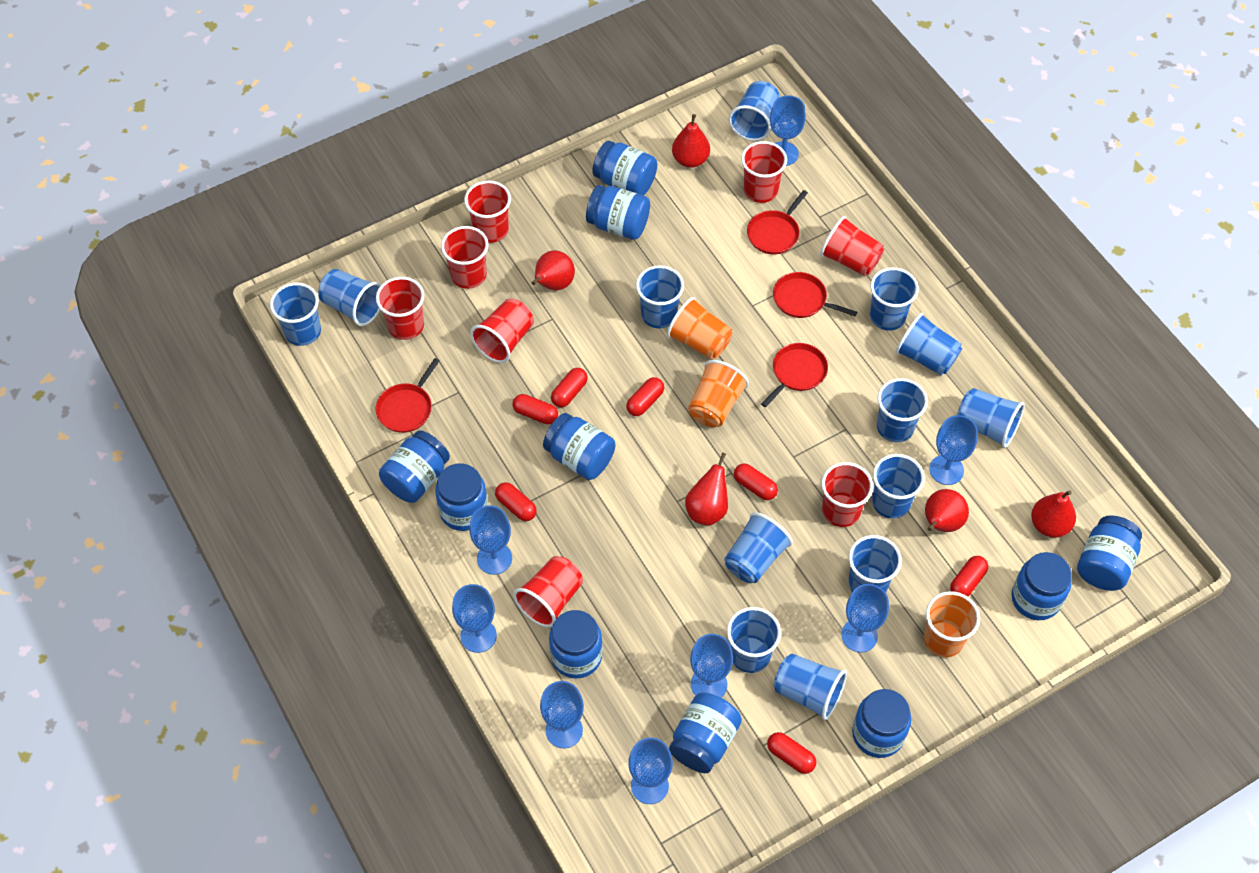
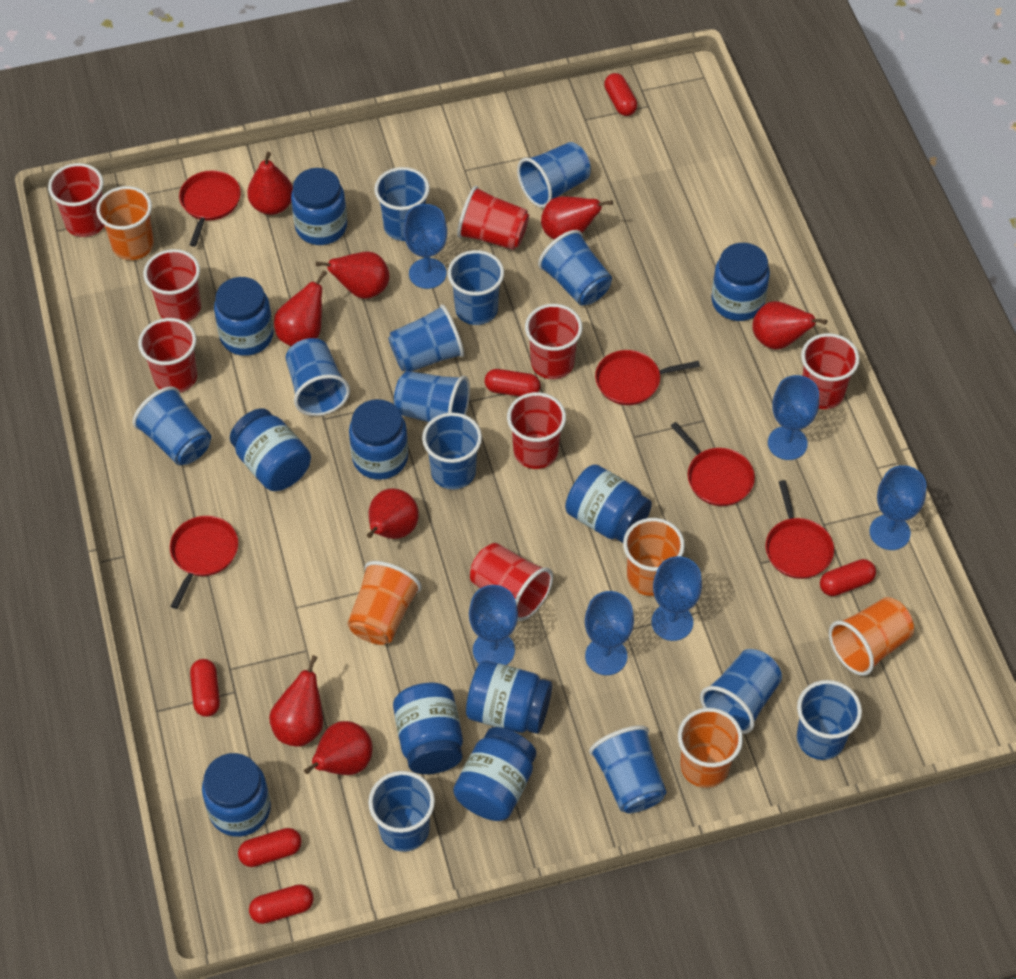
blue goblet: [452,584,497,653] [469,505,512,575] [540,681,584,748] [628,738,673,804] [690,634,733,698] [770,95,806,166] [841,584,889,652] [929,415,978,485] = 8 -> [404,204,447,289] [469,585,518,665] [585,591,634,675] [651,556,702,641] [768,375,819,460] [869,465,927,550] = 6
orange cup: [667,297,733,360] [688,360,749,427] [924,591,980,657] = 3 -> [96,186,154,260] [347,561,422,645] [623,518,685,596] [678,708,743,788] [829,597,914,676] = 5
red capsule: [495,482,537,521] [513,394,558,424] [551,368,588,407] [626,377,664,416] [734,463,778,500] [767,732,816,774] [950,556,988,597] = 7 -> [190,659,220,717] [238,828,302,867] [249,884,314,924] [485,369,540,397] [604,73,637,116] [820,559,876,596] = 6
red pan: [376,358,440,433] [747,190,808,254] [761,343,828,408] [773,272,857,318] = 4 -> [170,516,238,609] [179,170,241,247] [595,350,700,405] [671,422,755,506] [766,480,834,579] = 5
red pear: [532,250,575,290] [672,114,710,168] [685,452,728,525] [925,489,969,532] [1031,490,1076,538] = 5 -> [247,152,293,215] [269,655,323,747] [274,270,327,346] [304,721,372,775] [316,252,389,299] [367,489,419,539] [541,196,613,240] [752,301,827,349] = 8

